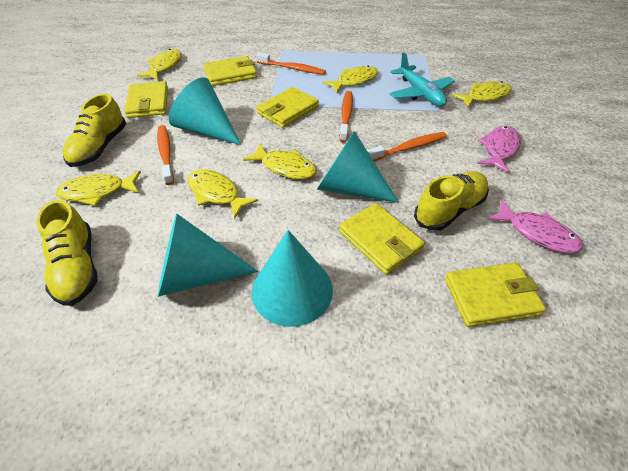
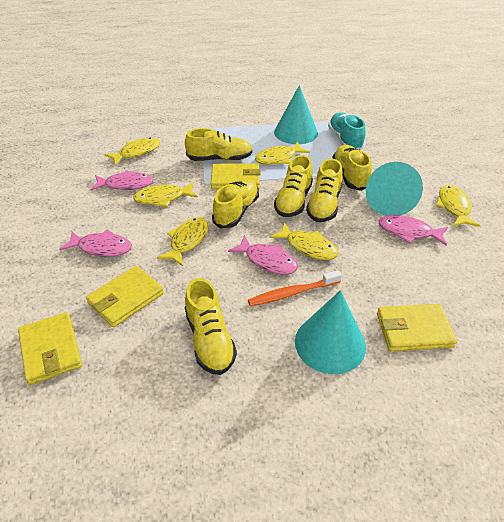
orange toothbrush: [157,125,174,185] [256,53,326,75] [339,91,353,142] [367,132,447,161] = 4 -> [248,270,342,306] = 1
pink fish: [478,126,521,173] [487,199,583,253] = 2 -> [59,230,132,257] [90,170,154,191] [228,235,298,275] [378,215,448,245] = 4
turquoise cone: [158,213,258,297] [169,77,241,145] [252,230,333,327] [317,131,399,203] = 4 -> [274,85,318,144] [295,290,366,374] [366,162,423,216] = 3
turquoise plane: [389,52,455,107] = 1 -> none = 0
turquoise shoe: none = 0 -> [328,112,366,150] = 1
yellow shoe: [37,200,97,306] [63,94,126,167] [414,171,489,231] = 3 -> [185,128,252,161] [185,278,237,375] [212,178,259,228] [274,155,313,217] [306,159,343,222] [332,145,372,191] = 6
yellow wallet: [124,81,168,118] [204,56,257,86] [256,87,319,128] [339,203,425,275] [445,262,546,327] = 5 -> [18,312,82,385] [86,266,164,327] [211,163,261,190] [377,304,457,352] = 4

